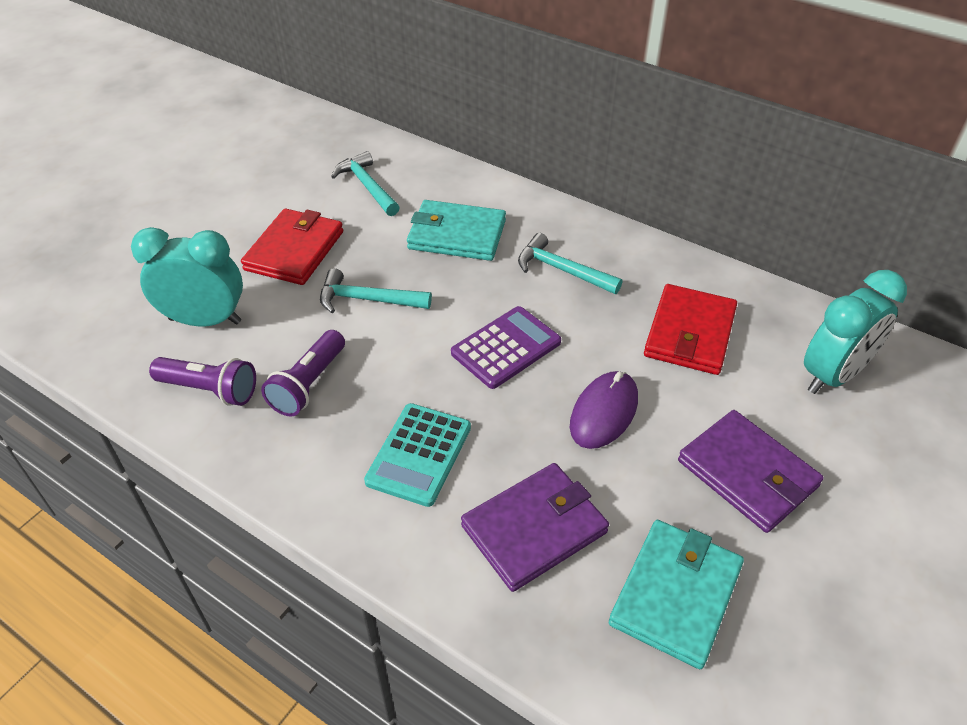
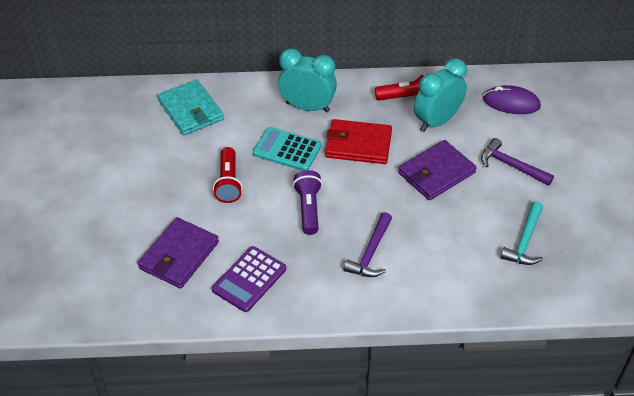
purple flashlight: [149,357,256,406] [261,330,345,417] = 2 -> [293,170,322,235] = 1
purple hammer: none = 0 -> [344,212,392,277] [481,138,554,186] = 2
red flashlight: none = 0 -> [213,147,243,203] [375,73,426,101] = 2
red wallet: [241,209,343,285] [644,284,737,375] = 2 -> [325,119,392,164] = 1
turquoise hammer: [320,268,432,313] [331,151,400,216] [518,233,622,294] = 3 -> [500,201,543,265] = 1
turquoise wallet: [407,200,506,261] [609,520,744,669] = 2 -> [157,80,224,135] = 1

